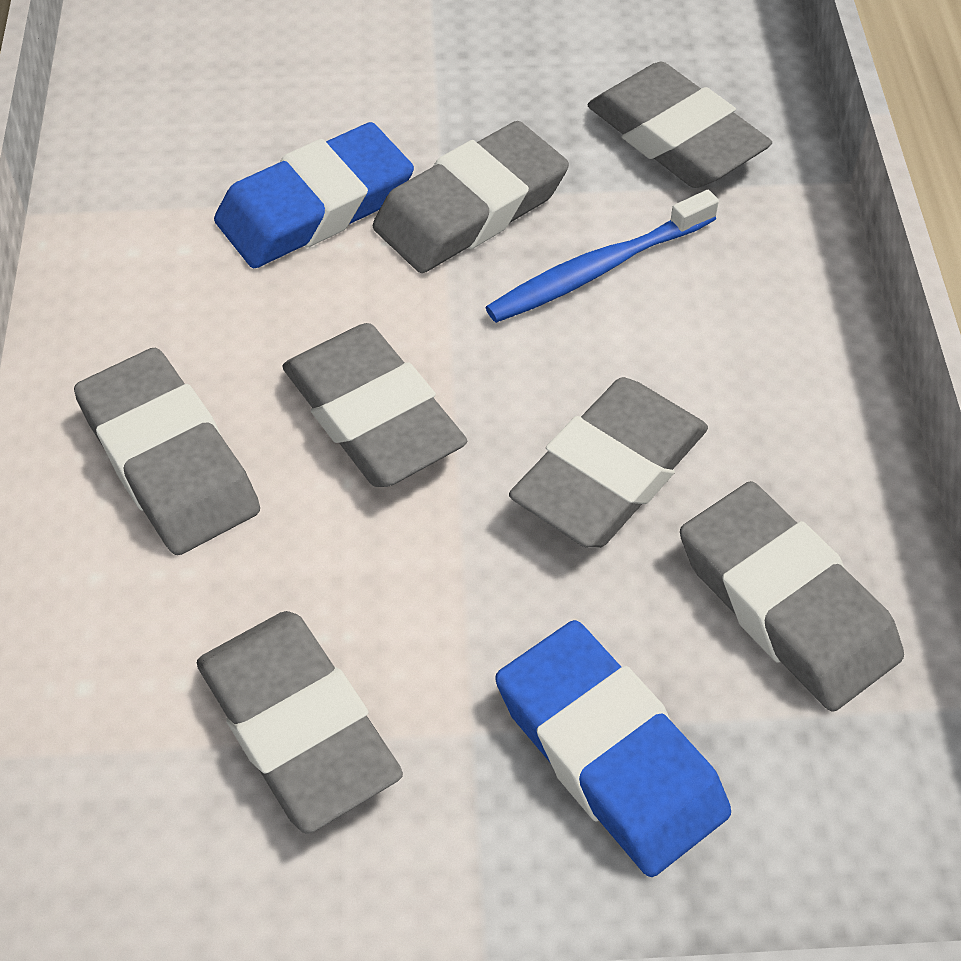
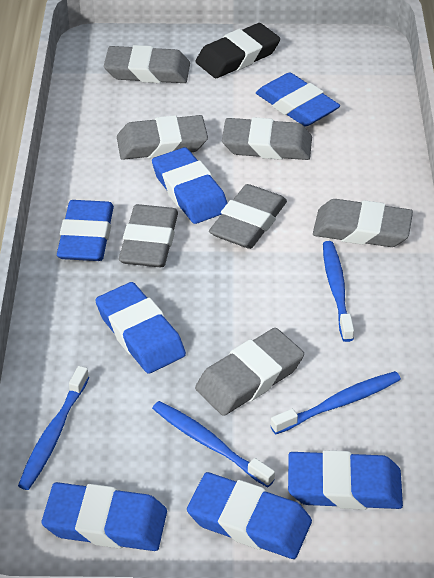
black eraser: none = 0 -> [196,23,280,78] = 1
blue eraser: [214,122,414,268] [495,620,731,877] = 2 -> [42,482,167,551] [57,200,114,261] [95,282,186,374] [152,147,227,224] [187,472,312,559] [256,73,340,126] [288,450,403,510] = 7
blue toothbrush: [485,190,719,323] = 1 -> [18,366,89,490] [152,401,275,488] [271,371,401,434] [323,241,354,342] = 4

